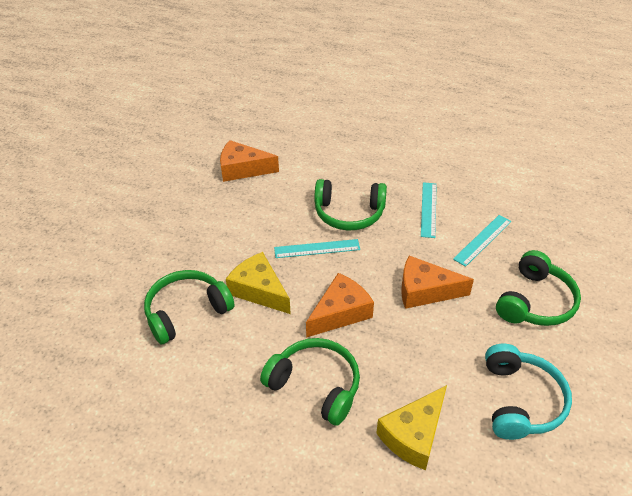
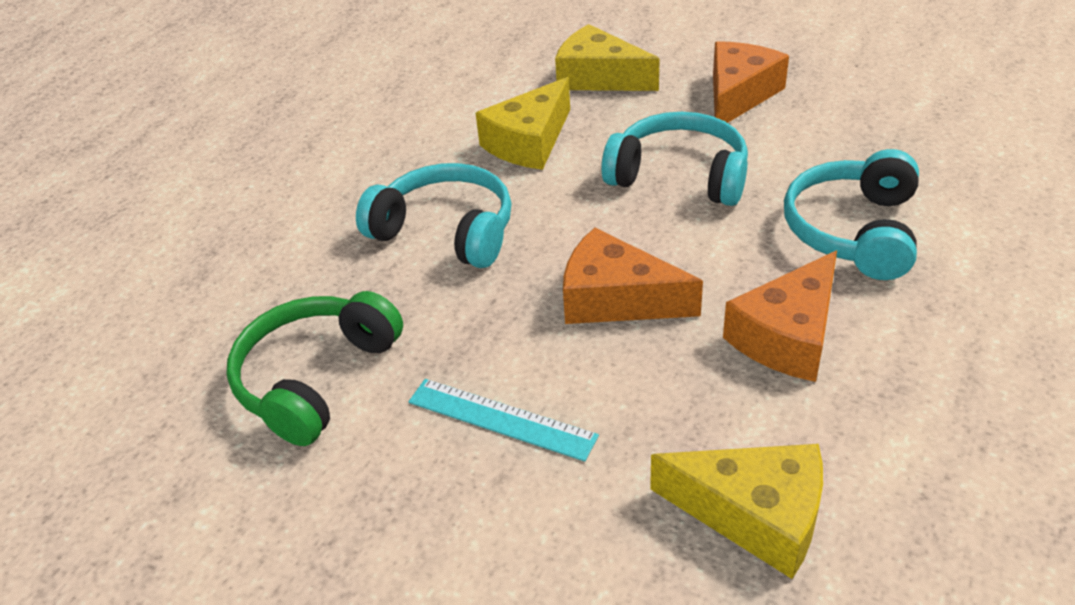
green headphones: [144,270,235,344] [260,338,360,426] [314,179,387,230] [496,250,581,326] = 4 -> [227,291,403,446] = 1
turquoise headphones: [485,344,572,440] = 1 -> [356,163,512,268] [601,112,748,206] [784,149,919,280] = 3
turquoise ruler: [274,239,360,258] [421,182,437,238] [453,215,511,267] = 3 -> [408,379,599,462] = 1
yellow cheese: [226,252,291,314] [376,385,447,470] = 2 -> [476,77,570,170] [555,24,660,91] [650,444,823,579] = 3

